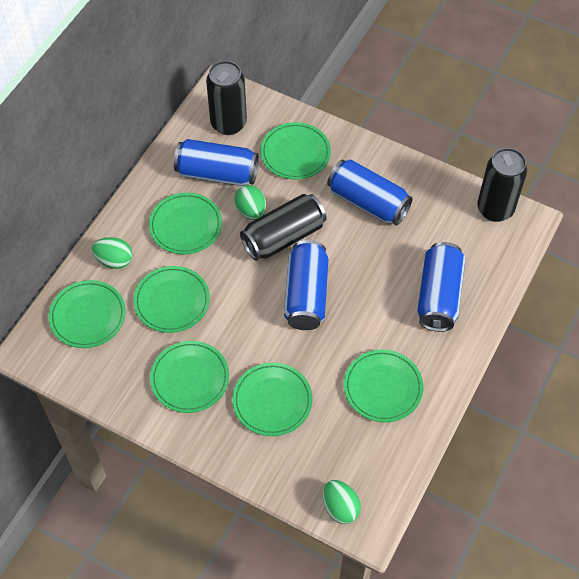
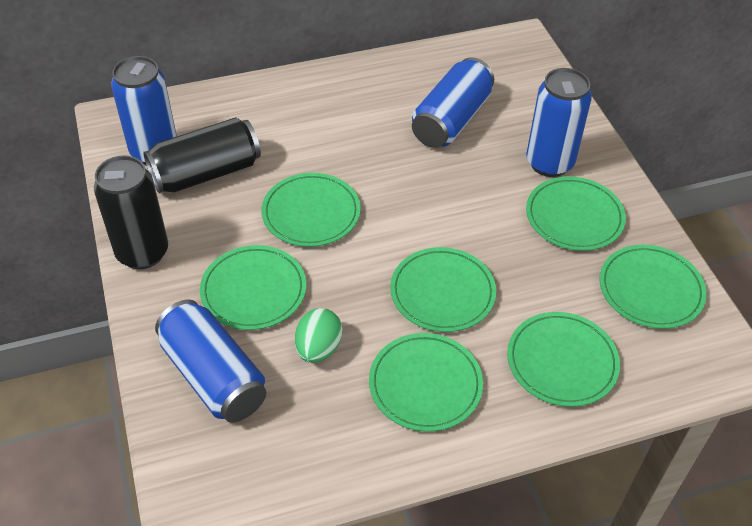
black can: [206,61,247,135] [240,194,327,261] [477,148,527,222] = 3 -> [94,155,168,269] [143,118,261,193] = 2
green egg: [92,237,133,269] [235,185,266,220] [323,480,361,524] = 3 -> [295,308,343,363] = 1

